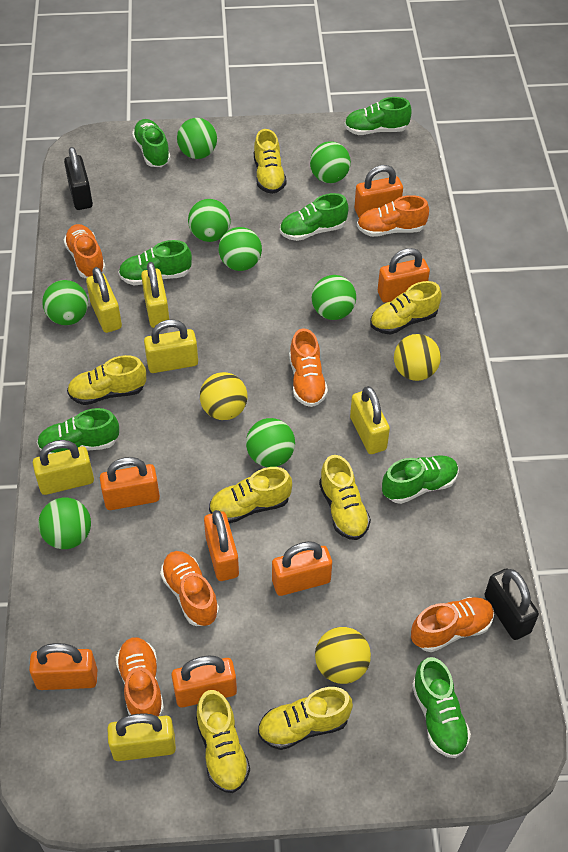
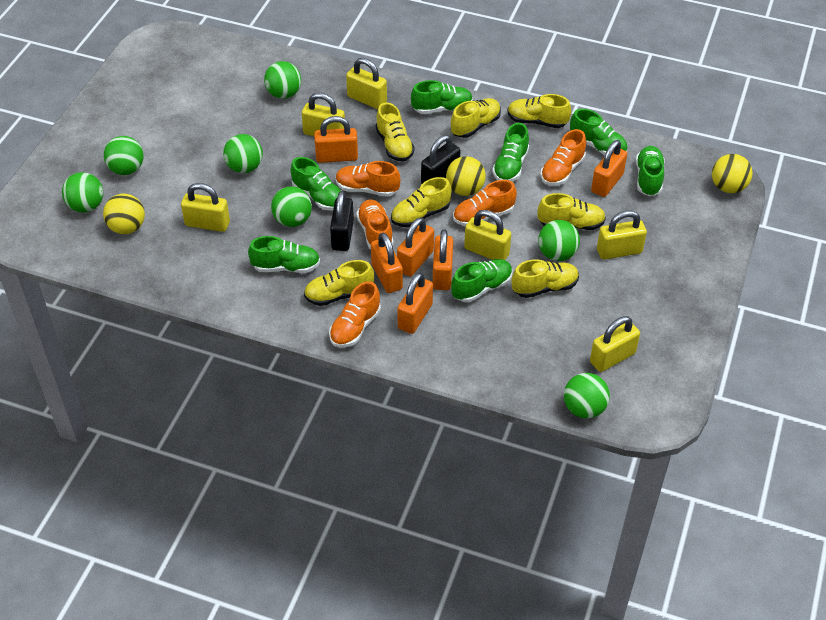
green ball: [38,498,91,549] [42,280,88,325] [177,118,217,159] [188,199,231,242] [219,227,262,271] [246,418,295,467] [310,142,351,183] [312,275,356,320] = 8 -> [62,172,103,212] [104,136,144,175] [223,134,263,173] [264,61,301,99] [271,186,312,227] [538,220,580,261] [564,373,610,419] = 7
orange padlock: [29,643,97,690] [100,457,160,510] [171,656,237,707] [204,510,239,581] [272,541,332,596] [355,165,403,217] [378,248,430,303] = 7 -> [314,116,358,163] [371,233,403,293] [397,217,434,277] [397,272,433,334] [433,229,453,290] [591,140,627,197] = 6
orange shoe: [64,224,106,278] [115,637,164,717] [160,551,219,626] [289,328,328,407] [357,195,429,237] [411,597,494,652] = 6 -> [329,281,381,347] [336,161,400,197] [356,200,394,250] [453,180,517,226] [541,129,586,186] = 5

